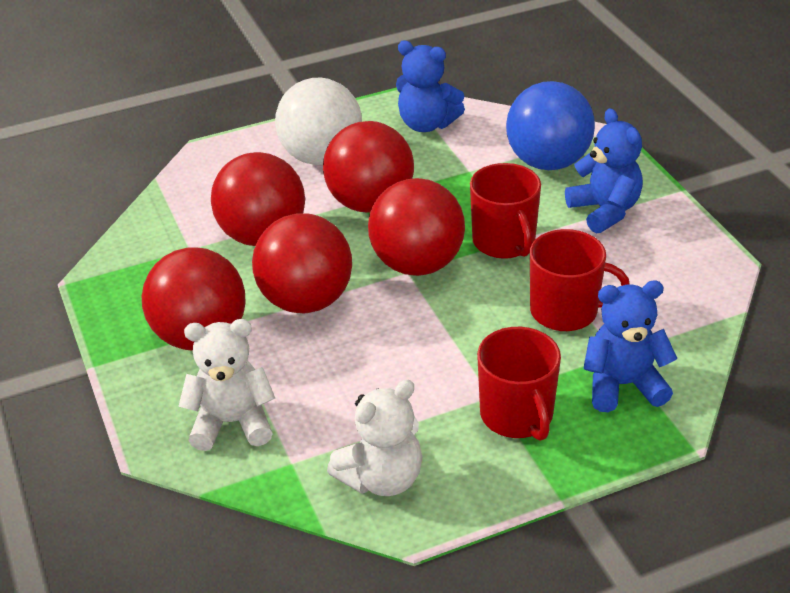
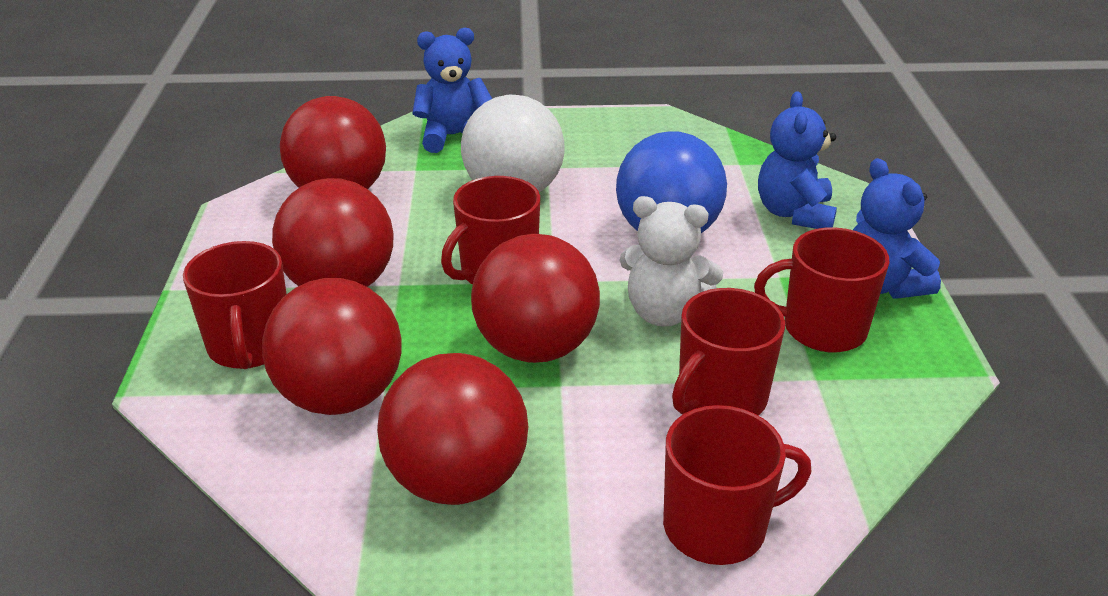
red mug: [470,163,541,259] [477,327,561,441] [530,229,630,331] = 3 -> [183,241,287,369] [441,176,540,284] [663,405,812,565] [672,288,785,415] [754,227,889,352] = 5
white teddy bear: [178,319,275,451] [327,380,422,496] = 2 -> [619,196,724,327] = 1

